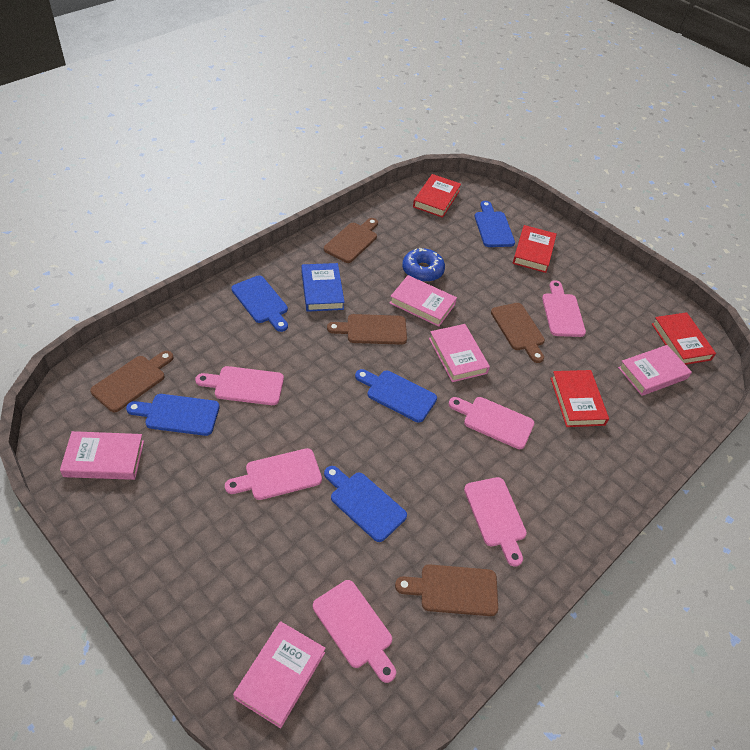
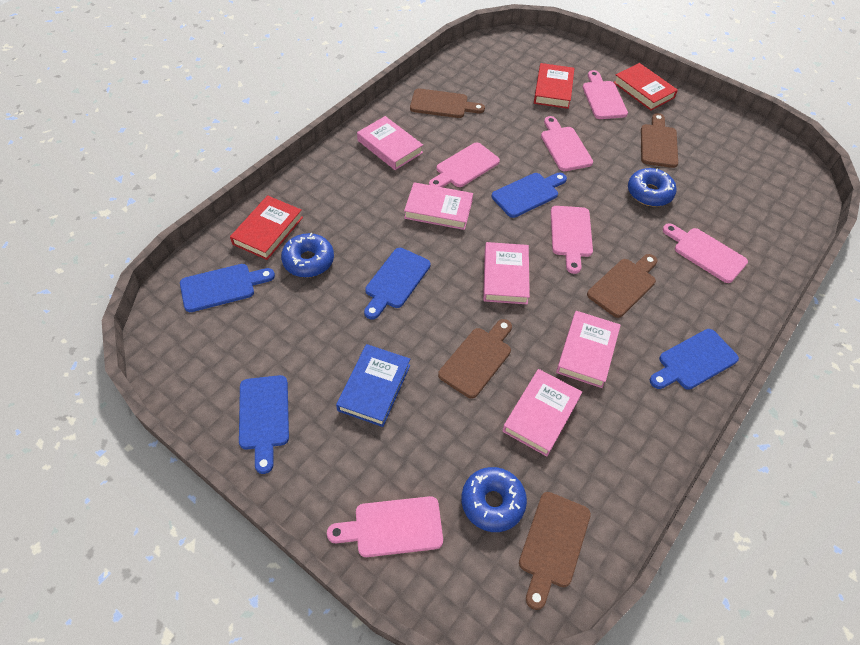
blue donut: [402,248,445,282] = 1 -> [281,233,334,277] [461,467,527,532] [628,168,677,207] = 3
red book: [413,174,461,218] [513,225,557,273] [551,370,609,427] [652,312,716,365] = 4 -> [230,195,303,260] [534,63,575,109] [614,63,678,110] = 3

